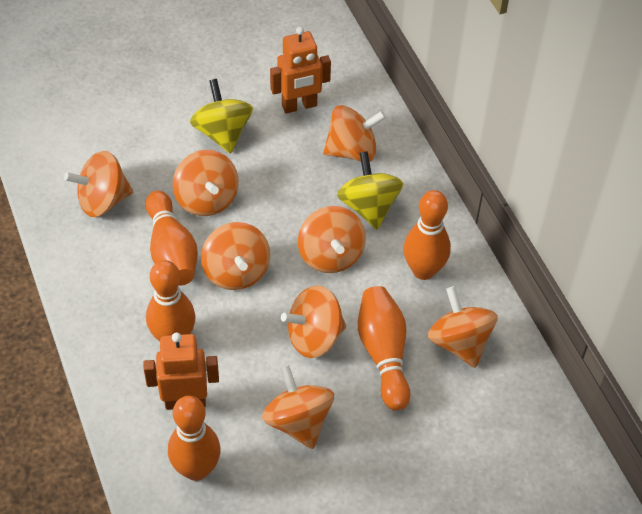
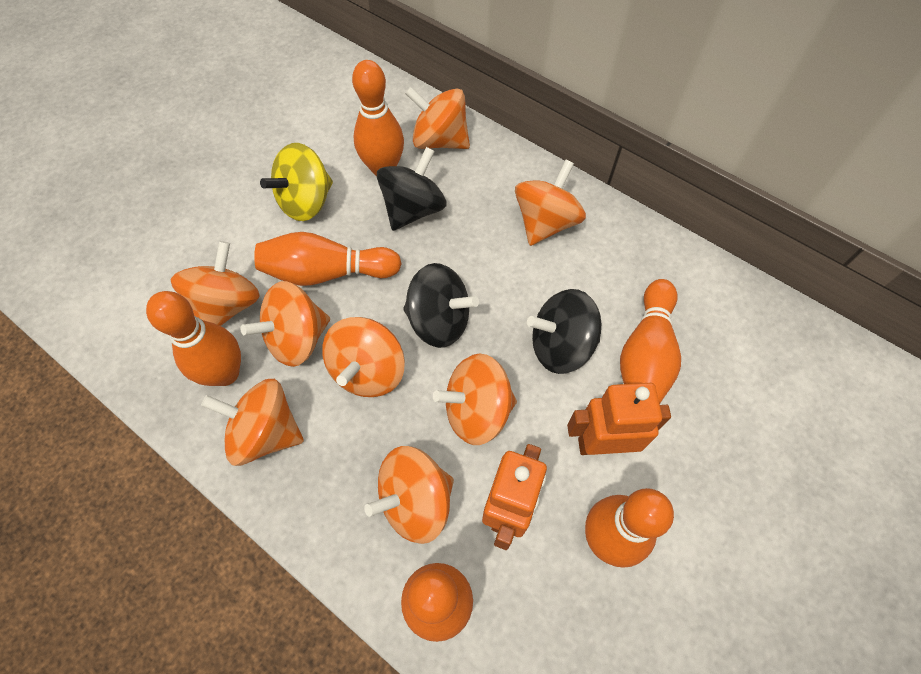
black spinning top: none = 0 -> [377,147,447,231] [403,263,479,348] [527,289,601,374] = 3
orange bowling pin: [145,191,198,286] [146,260,195,342] [168,396,221,481] [358,286,410,410] [403,190,451,280] = 5 -> [146,291,241,386] [254,232,401,286] [352,60,404,176] [401,563,473,642] [585,488,674,568] [620,279,681,404] = 6
yellow spinning top: [190,79,253,154] [337,151,404,230] = 2 -> [260,143,333,221] = 1

